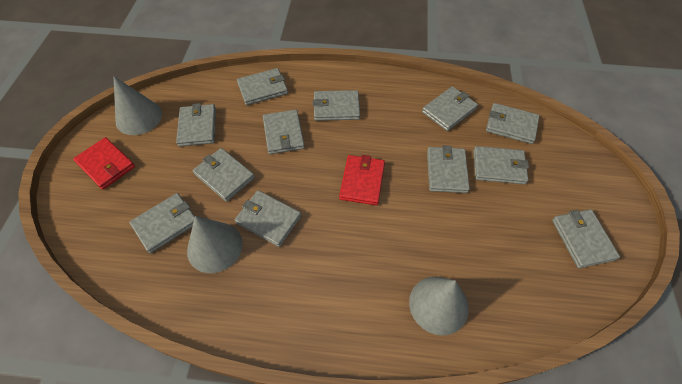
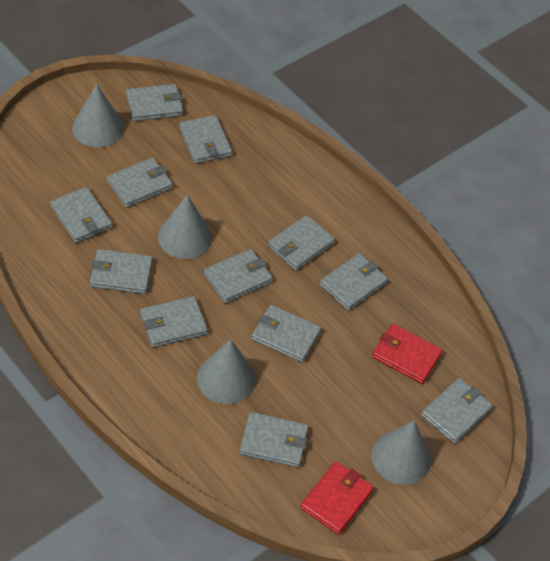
grey cone: [114,76,162,135] [187,216,243,273] [409,277,469,336] = 3 -> [72,84,124,148] [158,195,212,259] [197,339,256,404] [371,421,431,485] = 4

